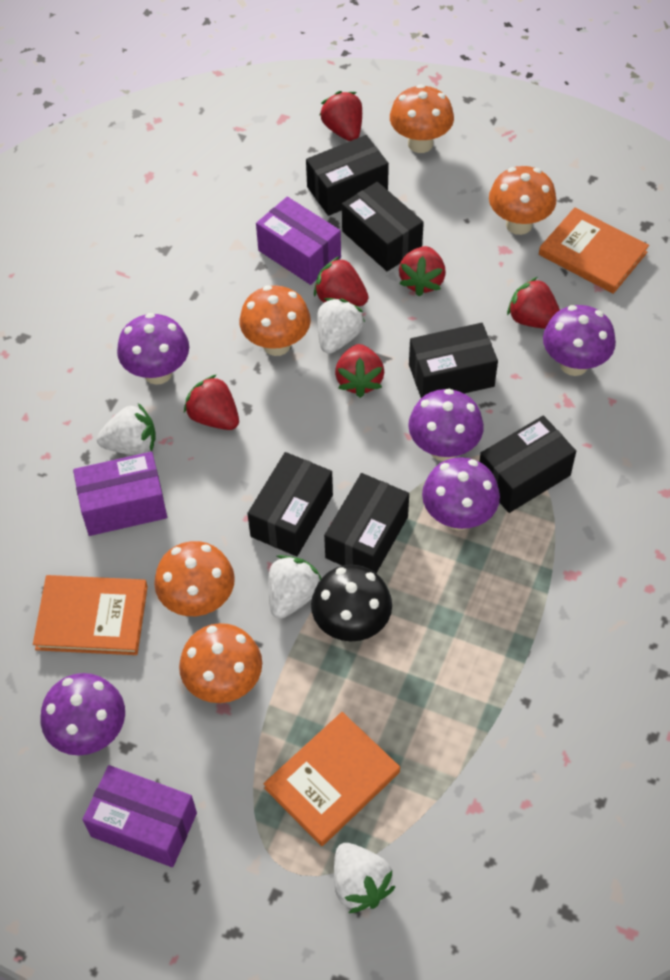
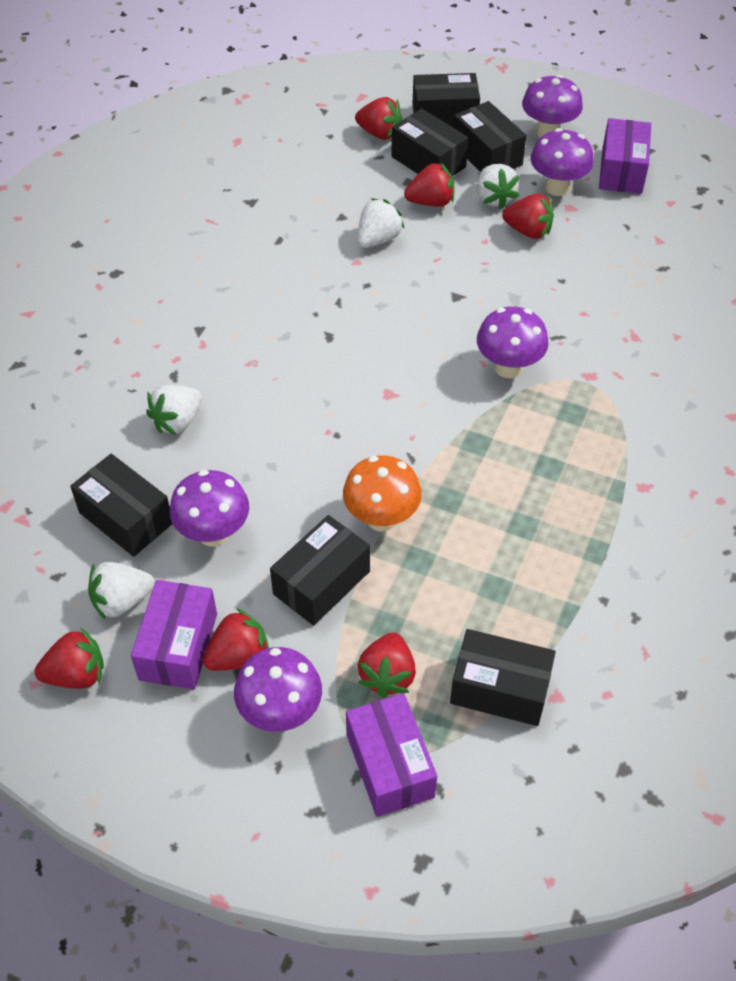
black mushroom: [311,565,392,641] = 1 -> none = 0
orange book: [33,575,148,655] [264,712,400,846] [539,207,649,294] = 3 -> none = 0
orange mushroom: [154,541,235,616] [179,623,262,703] [239,285,311,356] [390,84,454,153] [489,166,556,235] = 5 -> [343,455,422,531] = 1

